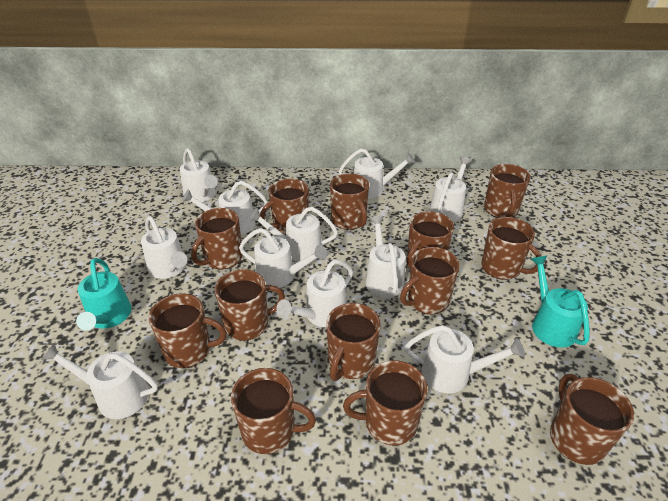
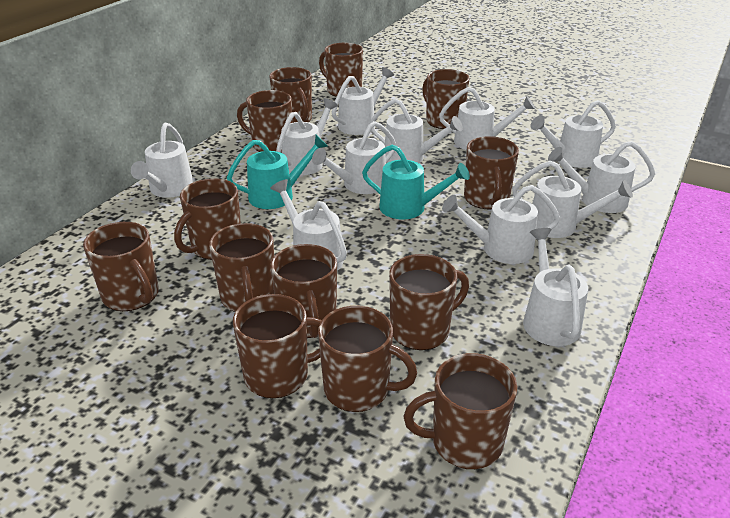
white watering can: [41,343,158,419] [141,216,187,279] [180,148,218,202] [182,181,268,235] [239,228,327,288] [249,207,338,262] [276,260,353,327] [339,149,415,199] [365,216,406,298] [404,325,525,393] [430,156,472,222] = 11 -> [131,122,193,198] [270,179,347,271] [276,98,338,176] [312,121,396,194] [332,67,394,135] [369,99,463,163] [439,87,535,150] [442,185,560,264] [512,161,633,238] [523,228,588,346] [530,100,616,168] [548,141,655,213] = 12

